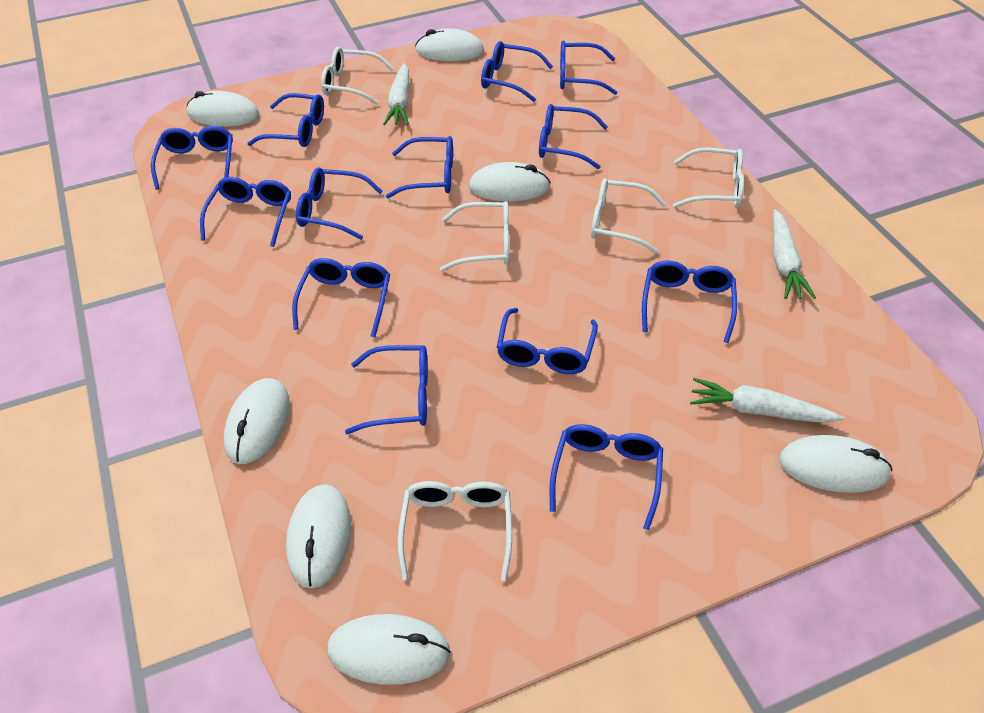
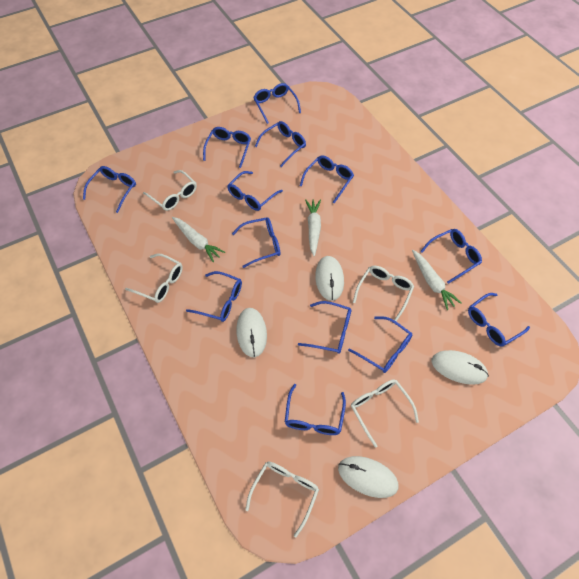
white mouse: [186,91,259,127] [224,378,290,464] [286,484,351,588] [327,614,451,685] [415,28,484,61] [469,162,551,202] [779,435,893,493] = 7 -> [236,308,267,357] [315,256,344,301] [338,456,399,498] [432,350,489,385] = 4

